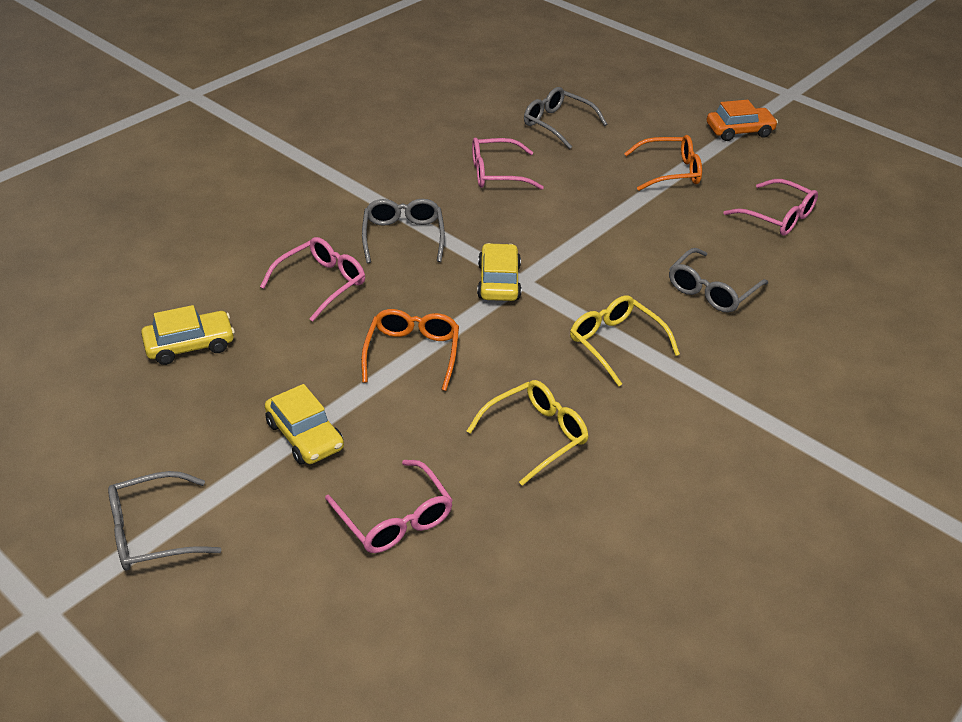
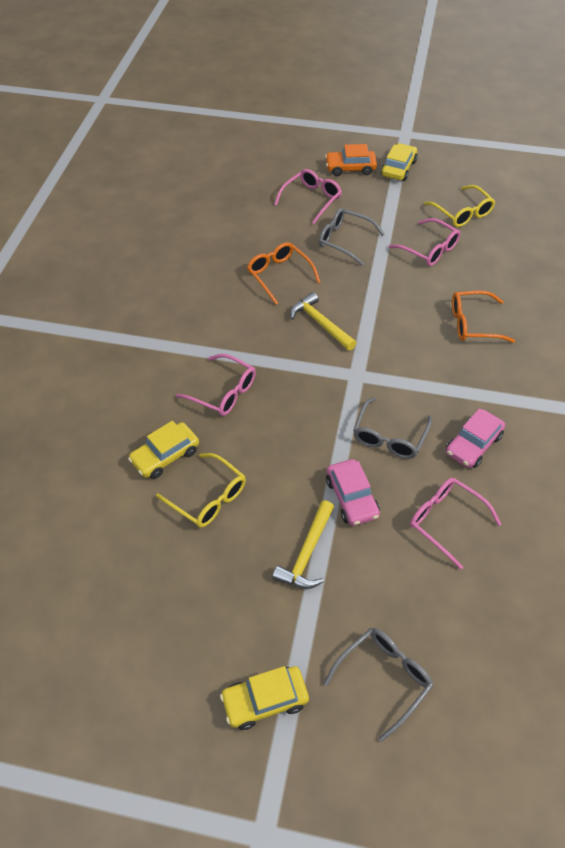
grey glasses: [108,471,222,571] [362,199,445,263] [524,87,607,149] [669,248,768,313] = 4 -> [319,208,385,265] [324,628,433,742] [353,397,432,459] = 3
pink car: none = 0 -> [326,459,380,526] [446,409,505,468] = 2
yellow hammer: none = 0 -> [272,500,334,589] [290,292,356,351] = 2

